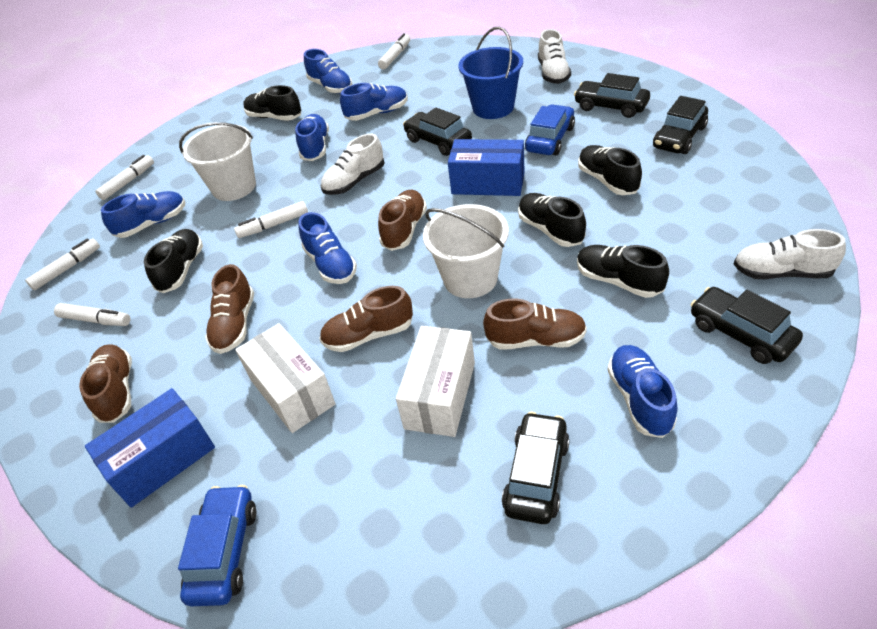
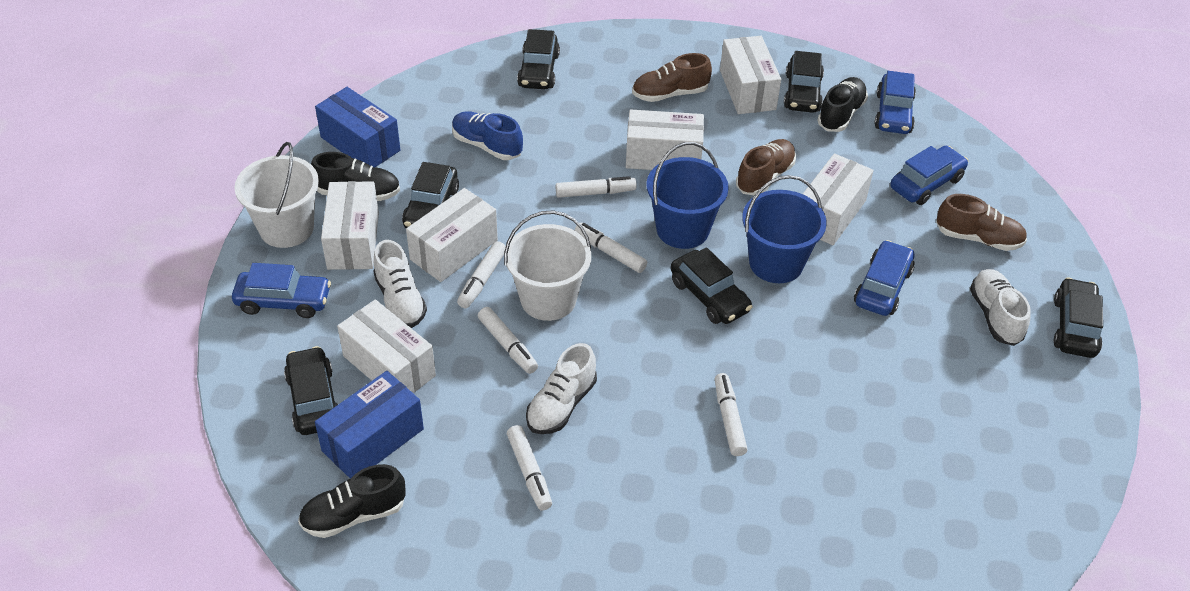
black car: [403,107,472,156] [502,412,570,524] [574,73,650,118] [653,96,708,154] [690,287,803,364] = 5 -> [284,346,338,435] [402,162,459,228] [517,29,560,89] [671,247,753,324] [784,51,824,113] [1053,277,1103,358] = 6
black shoe: [144,229,203,293] [243,85,301,121] [518,193,586,247] [577,245,669,298] [578,145,642,195] = 5 -> [298,464,406,538] [311,152,400,201] [817,77,868,132] = 3
blue bucket: [458,26,523,119] = 1 -> [647,142,729,249] [742,175,827,283] = 2
blue car: [178,485,257,606] [525,104,575,155] = 2 -> [232,263,331,318] [854,240,915,316] [874,71,916,134] [890,146,969,205] = 4
blue shoe: [101,191,185,238] [295,114,329,161] [298,212,357,284] [304,49,353,93] [340,83,408,121] [608,345,677,438] = 6 -> [452,111,523,160] = 1
brown shoe: [79,344,132,423] [205,264,254,354] [319,286,413,352] [378,190,427,251] [483,299,587,350] = 5 -> [632,53,712,102] [736,139,796,195] [936,194,1027,251] = 3
white box: [235,323,336,433] [396,326,475,437] = 2 -> [321,181,379,270] [337,299,436,393] [406,188,498,282] [626,109,704,170] [720,36,781,114] [803,154,874,245] = 6
white marker: [25,238,100,290] [54,303,131,326] [95,155,154,200] [234,201,308,238] [378,33,410,69] = 5 -> [457,241,506,308] [478,307,538,374] [507,425,552,510] [556,176,637,198] [575,223,647,273] [715,373,748,456] = 6

